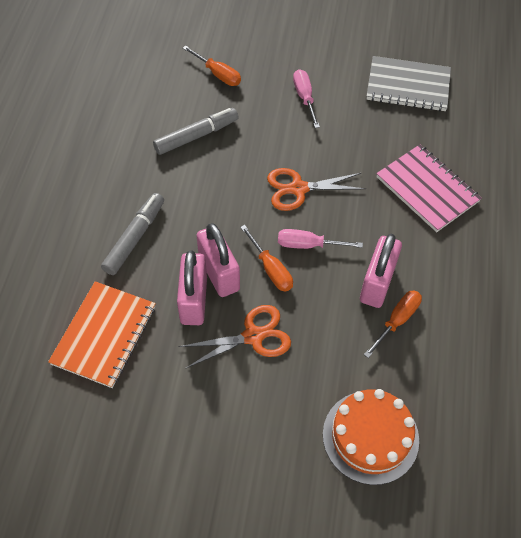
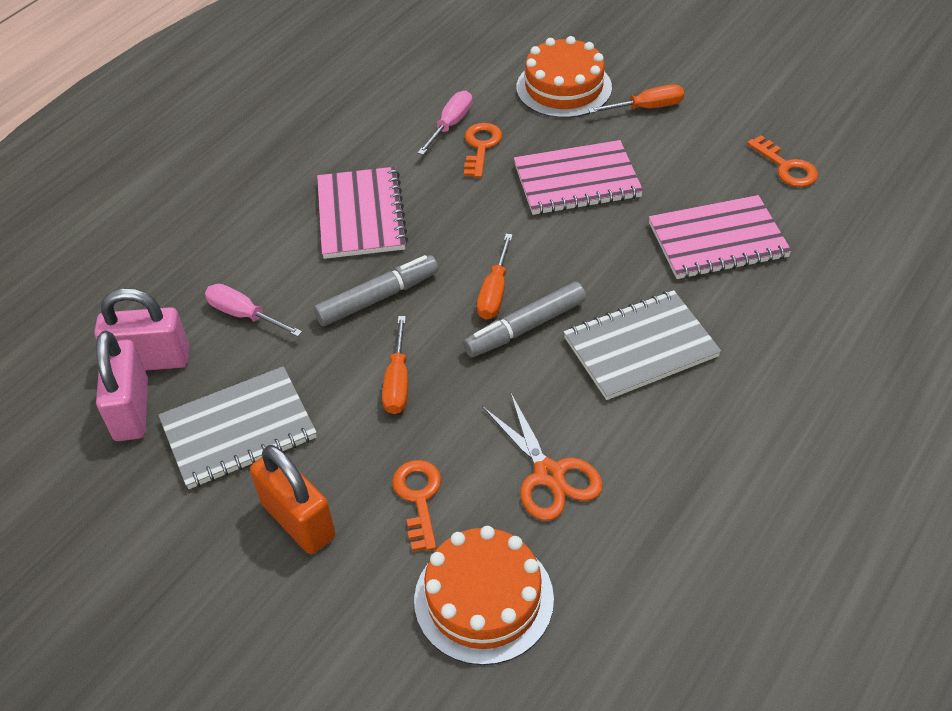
grey notebook: [366,56,451,111] = 1 -> [158,366,317,489] [564,290,721,400] = 2
orange cake: [323,389,419,485] = 1 -> [414,526,554,665] [516,36,612,118] = 2
orange key: none = 0 -> [392,460,442,552] [464,123,502,178] [747,135,818,187] = 3
orange notebook: [48,281,156,388] = 1 -> none = 0
orange padlock: none = 0 -> [250,445,336,554] = 1
orange scissors: [178,305,291,369] [267,168,366,211] = 2 -> [482,392,603,521] = 1
pink notebook: [376,145,482,232] = 1 -> [317,167,408,259] [514,140,643,215] [649,195,792,279] = 3
pink padlock: [177,250,207,325] [197,223,240,297] [360,234,402,308] = 3 -> [94,288,190,371] [96,331,148,441] = 2

